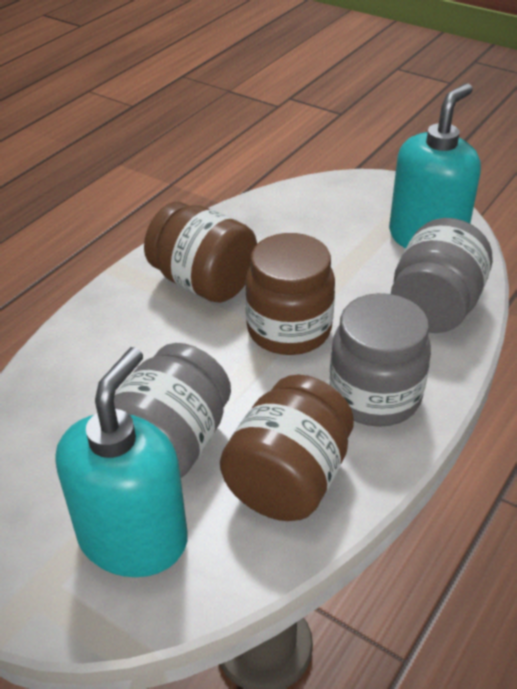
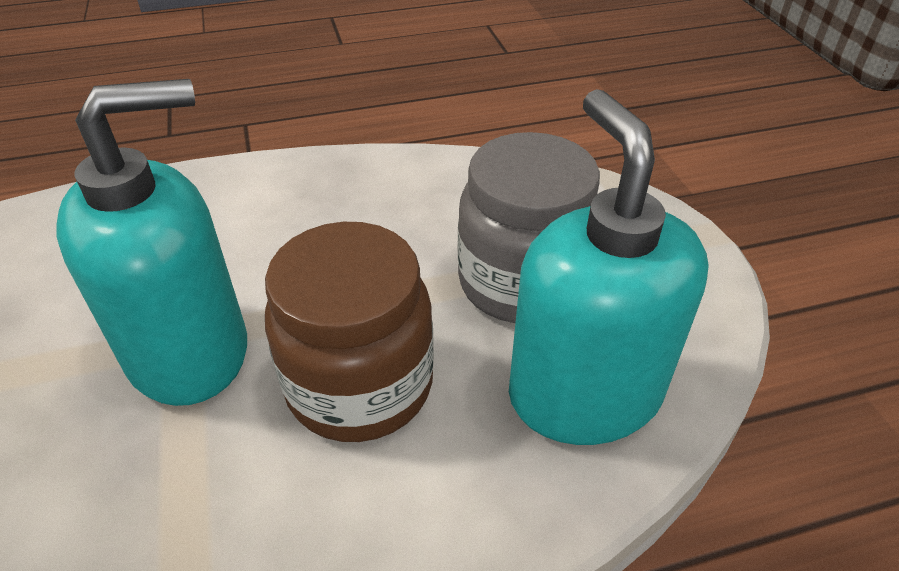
brown jar: [144,202,257,303] [220,374,354,521] [245,233,335,355] = 3 -> [265,222,434,442] = 1
grey jar: [114,343,231,478] [329,293,431,427] [391,218,493,333] = 3 -> [457,132,600,323] = 1

